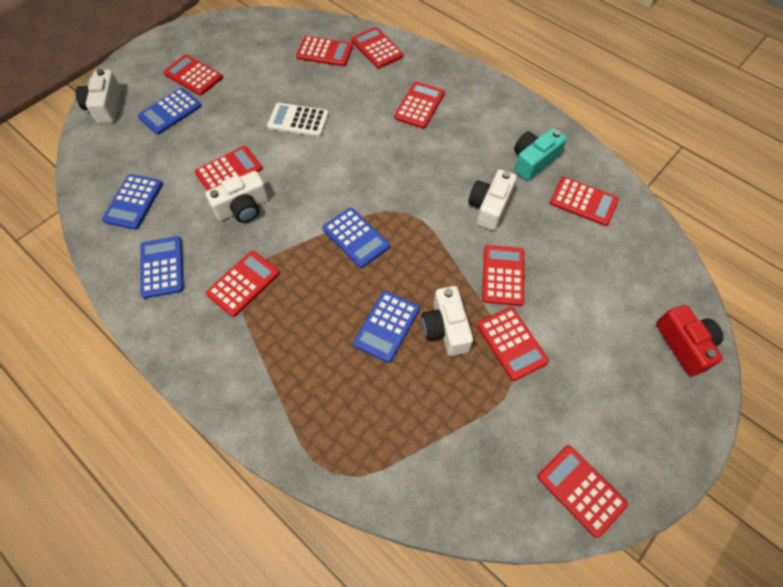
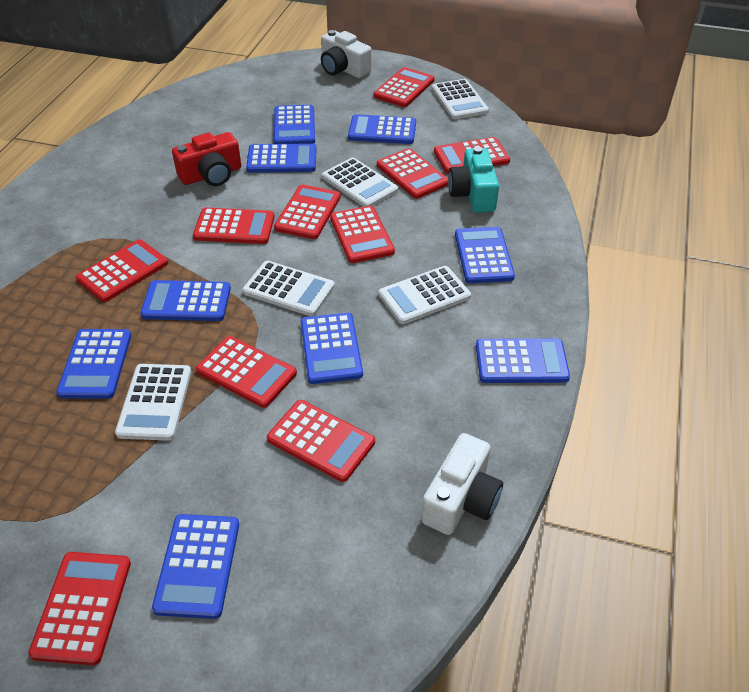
blue calculator: [102,174,163,230] [138,88,202,134] [140,236,184,298] [323,208,390,268] [353,291,420,363] = 5 -> [56,329,131,399] [140,280,231,321] [152,514,239,619] [246,143,316,173] [274,105,315,144] [301,313,363,384] [348,114,416,144] [455,227,515,284] [476,338,570,383] = 9
white calculator: [267,103,329,137] = 1 -> [115,364,192,441] [243,261,335,316] [322,157,398,207] [378,266,471,324] [432,79,489,119] = 5
white camera: [76,69,121,124] [205,171,268,223] [421,286,473,356] [468,169,517,231] = 4 -> [321,30,372,78] [421,433,503,535] = 2

